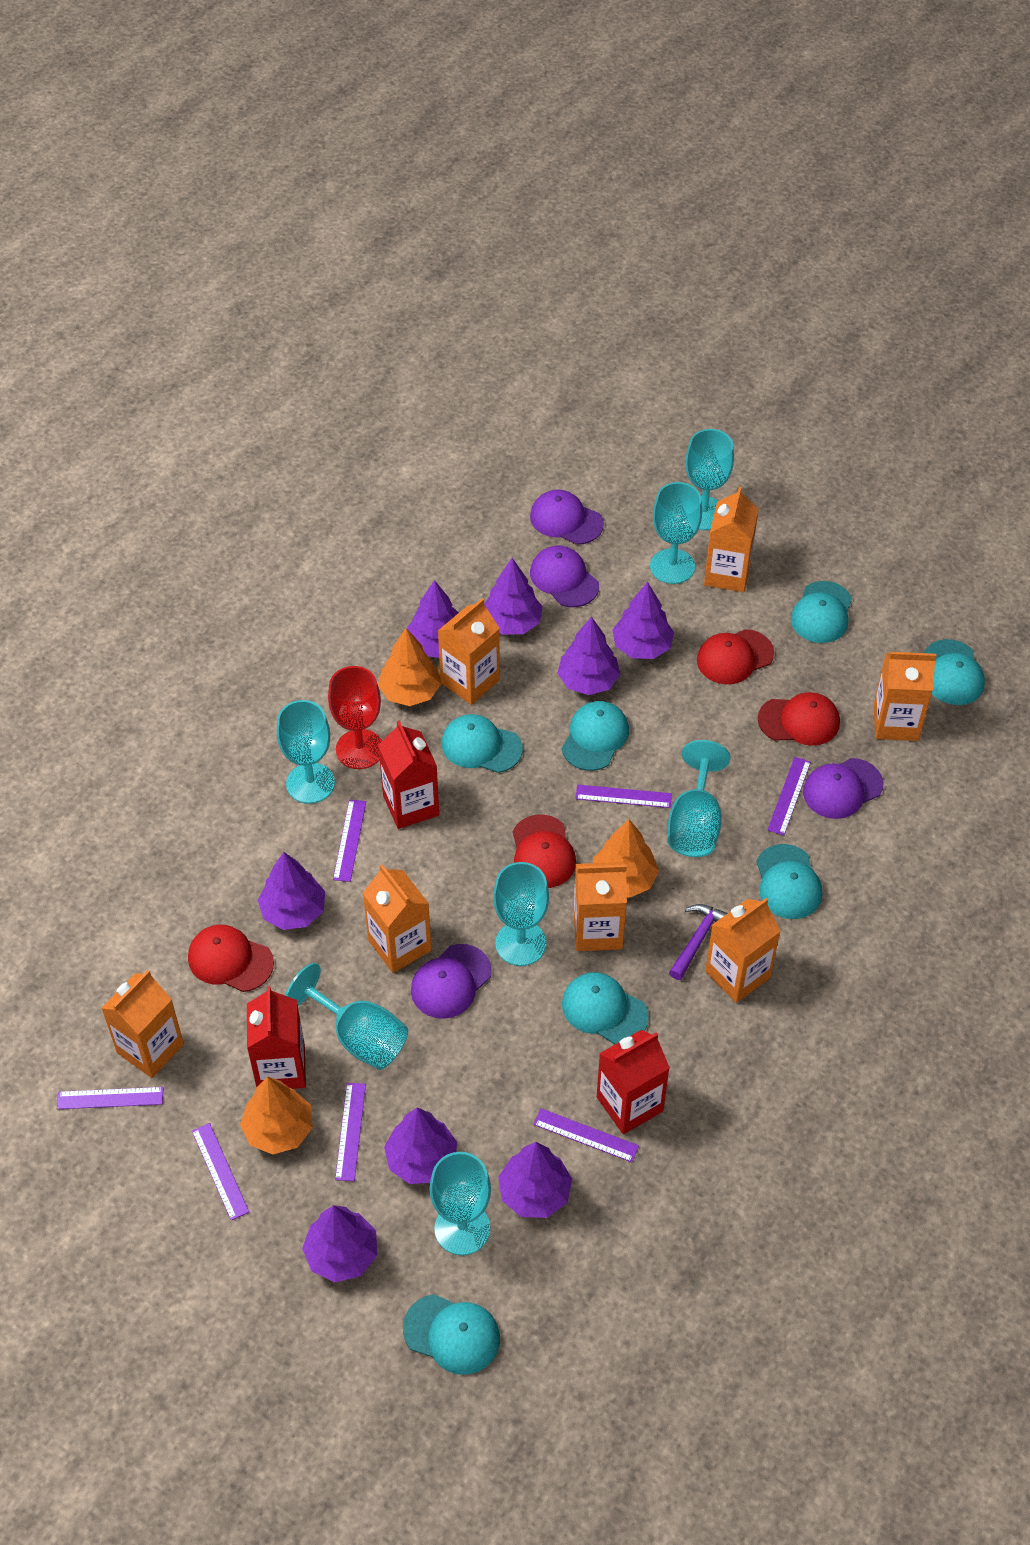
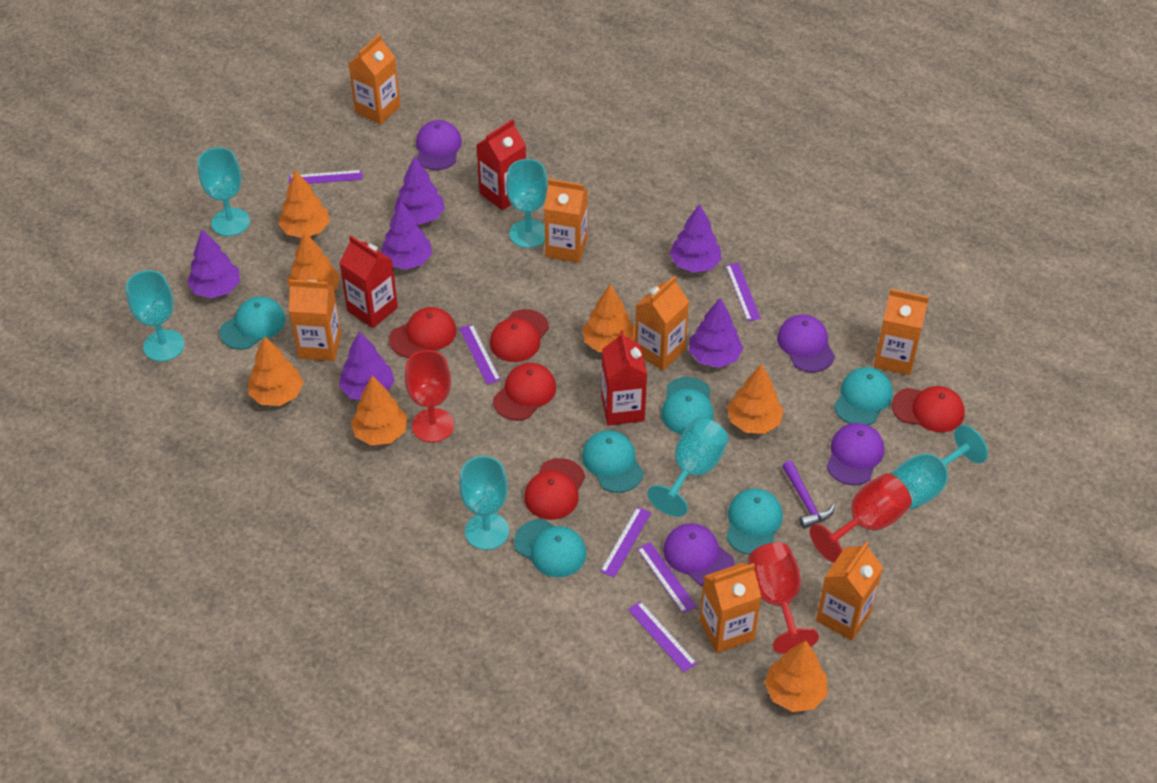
orange tree: [240,1076,313,1155] [378,628,441,706] [593,819,659,898] = 3 -> [248,336,304,406] [278,170,330,238] [287,232,340,291] [351,375,407,445] [583,284,635,352] [727,364,784,434] [764,640,828,712] = 7
purple ruler: [57,1087,163,1109] [192,1123,249,1221] [333,799,366,882] [335,1083,366,1181] [533,1108,639,1162] [576,785,672,808] [767,757,811,836] = 7 -> [289,170,362,184] [459,324,501,385] [600,507,651,578] [628,601,697,672] [637,542,697,614] [725,263,761,321] = 6
purple tree: [258,852,325,930] [302,1205,377,1282] [384,1108,457,1184] [408,580,459,658] [484,558,543,635] [498,1142,572,1218] [557,617,620,695] [612,582,674,659] = 8 -> [187,230,240,298] [339,331,395,400] [381,201,432,270] [394,156,445,225] [669,204,721,273] [689,298,743,368] = 6
red cap: [188,925,274,992] [513,814,576,888] [697,629,774,684] [758,692,840,746] = 4 -> [389,307,457,358] [490,309,549,362] [493,363,556,420] [524,458,585,520] [892,386,965,432] = 5
red goblet: [328,666,382,769] = 1 -> [405,350,454,443] [748,542,819,654] [810,473,912,563] = 3
turquoise cap: [403,1294,500,1375] [442,714,523,773] [562,701,629,771] [562,972,649,1044] [756,844,823,919] [791,581,852,643] [924,639,985,705] = 7 -> [220,296,286,350] [514,519,586,577] [582,430,644,493] [661,377,714,434] [726,488,783,555] [834,367,893,425] = 6
turquoise goblet: [277,700,335,804] [285,963,408,1070] [429,1152,491,1255] [493,862,549,966] [650,482,702,584] [667,740,731,857] [685,429,734,530] = 7 -> [126,270,184,362] [198,147,250,236] [459,456,509,550] [506,159,548,248] [647,417,729,517] [891,425,988,509] = 6

